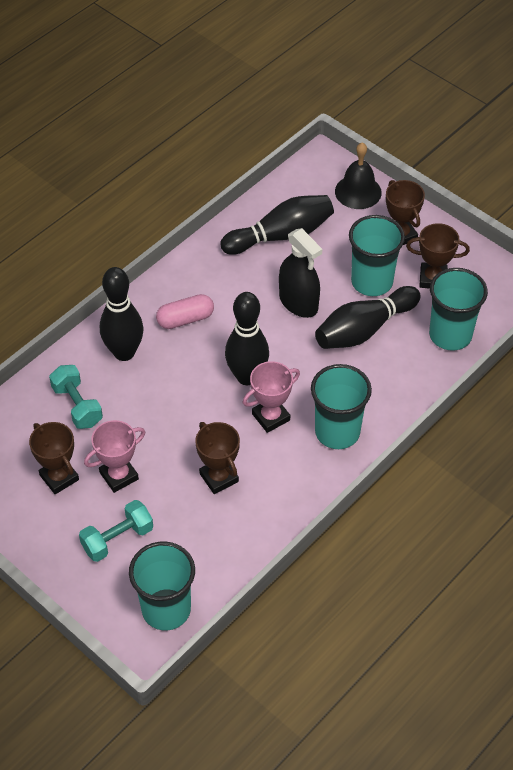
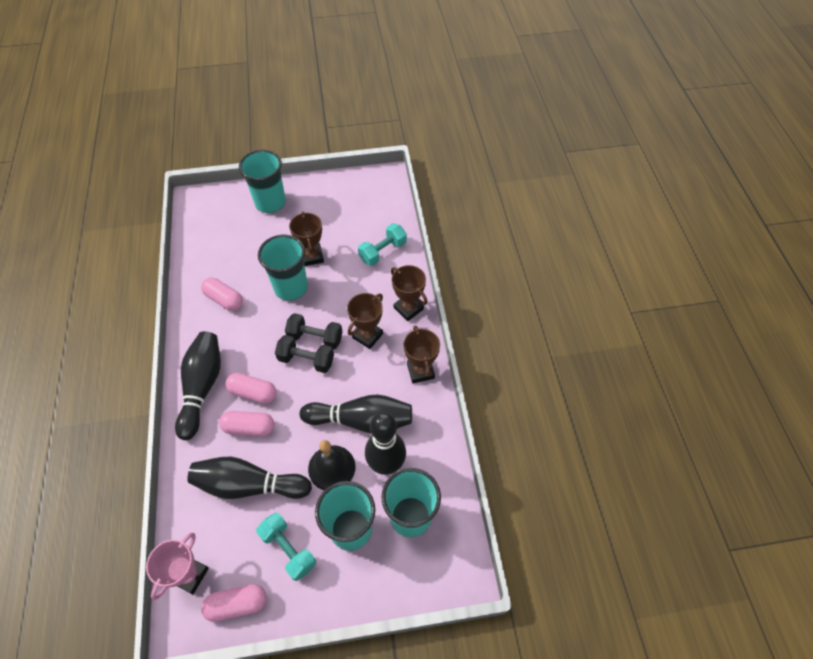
black dumbbell: none = 0 -> [275,335,334,373] [285,313,343,350] = 2
black spray bottle: [279,228,322,318] = 1 -> none = 0
pink capsule: [156,294,214,329] = 1 -> [201,277,243,311] [201,584,267,622] [219,411,274,436] [226,373,276,404] = 4
pink trophy: [84,420,145,493] [243,361,300,433] = 2 -> [146,533,209,600] = 1

